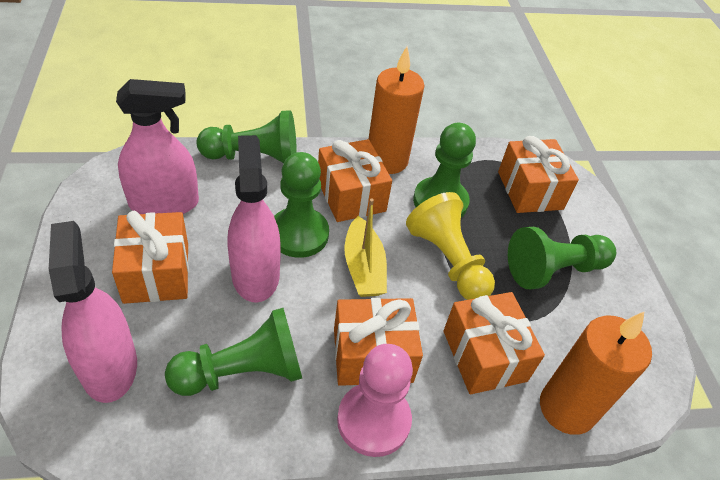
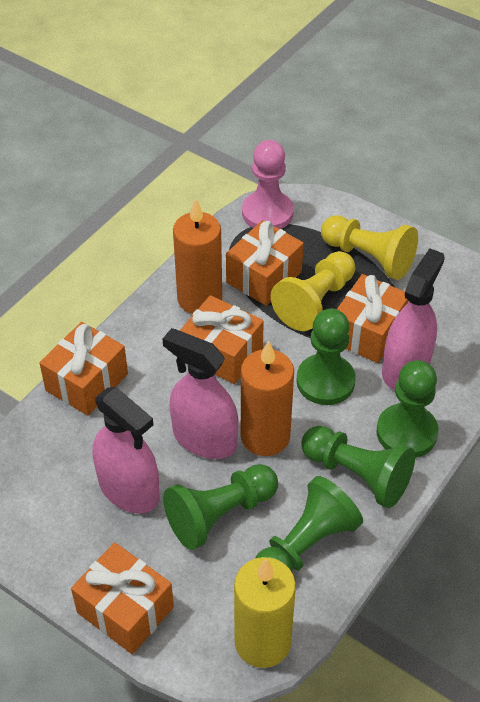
yellow boat: [345,199,387,297] = 1 -> none = 0
yellow candle: none = 0 -> [234,557,296,668] = 1
yellow pawn: [406,192,495,300] = 1 -> [271,251,355,331] [321,215,418,280] = 2

